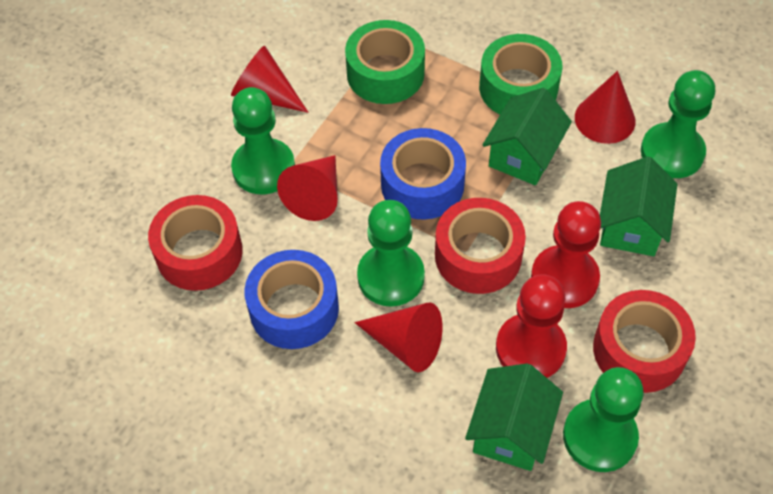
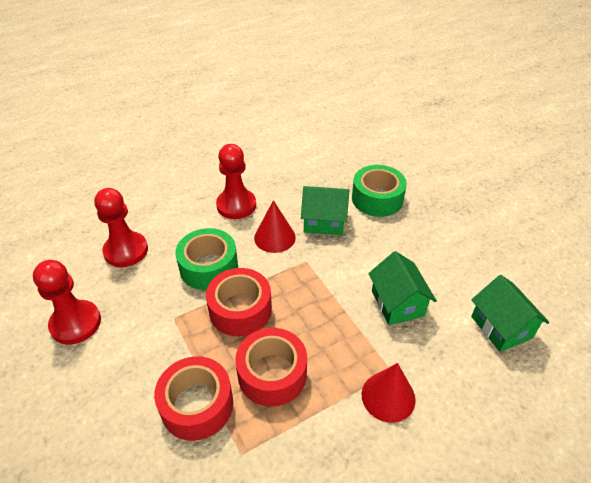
blue tape: [245,250,339,349] [380,128,466,220] = 2 -> none = 0
green pawn: [231,87,295,194] [357,200,425,307] [563,367,644,472] [641,70,715,178] = 4 -> none = 0
red cone: [231,46,308,113] [277,155,338,221] [355,302,442,372] [575,71,635,144] = 4 -> [254,200,296,253] [361,363,416,423] = 2
red pawn: [496,274,567,378] [531,201,601,308] = 2 -> [33,260,101,344] [94,188,148,267] [216,144,256,219] = 3

